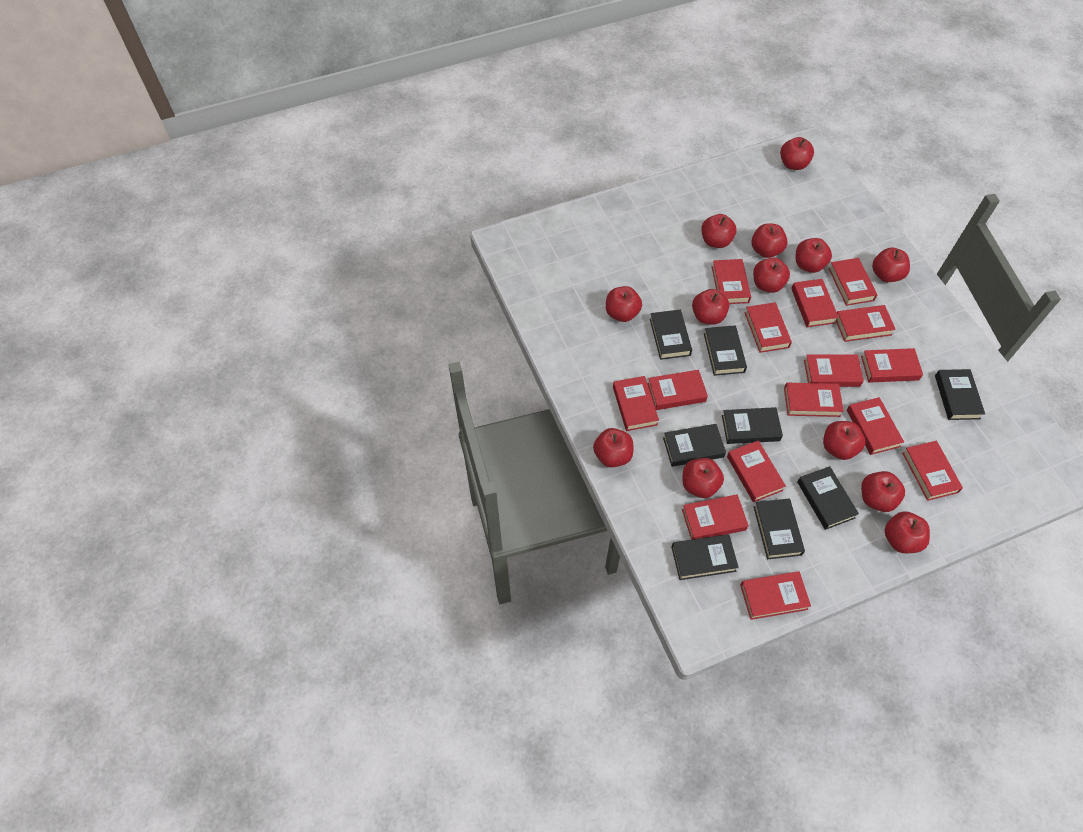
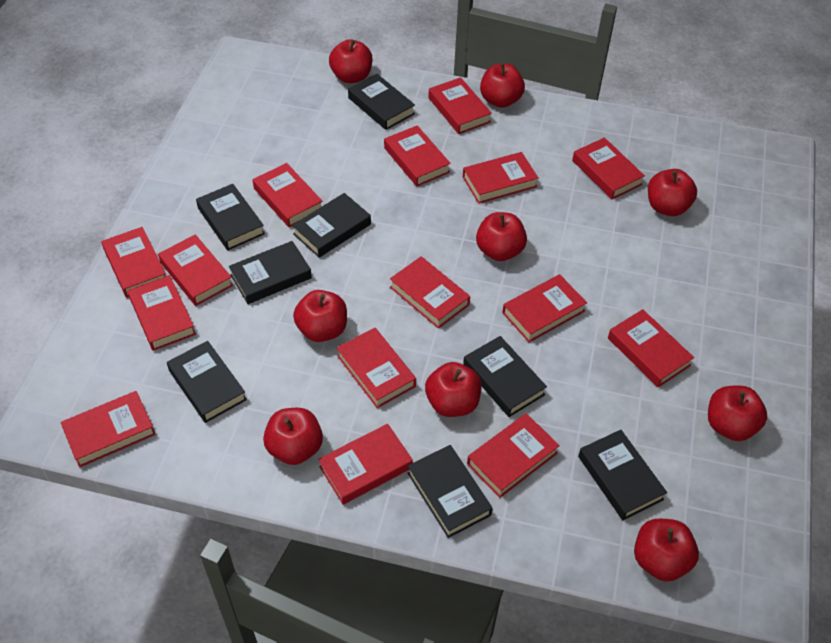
red apple: [593,428,633,467] [606,286,642,322] [682,458,724,498] [692,289,729,325] [701,214,737,248] [751,223,788,258] [753,258,790,293] [780,137,814,170] [796,238,832,273] [823,421,865,460] [861,471,905,512] [872,248,910,282] [884,511,930,553] = 13 -> [263,408,323,465] [293,290,347,342] [329,39,372,83] [425,362,482,417] [476,212,527,261] [480,63,525,108] [634,519,699,581] [648,169,697,216] [708,386,767,441] = 9

